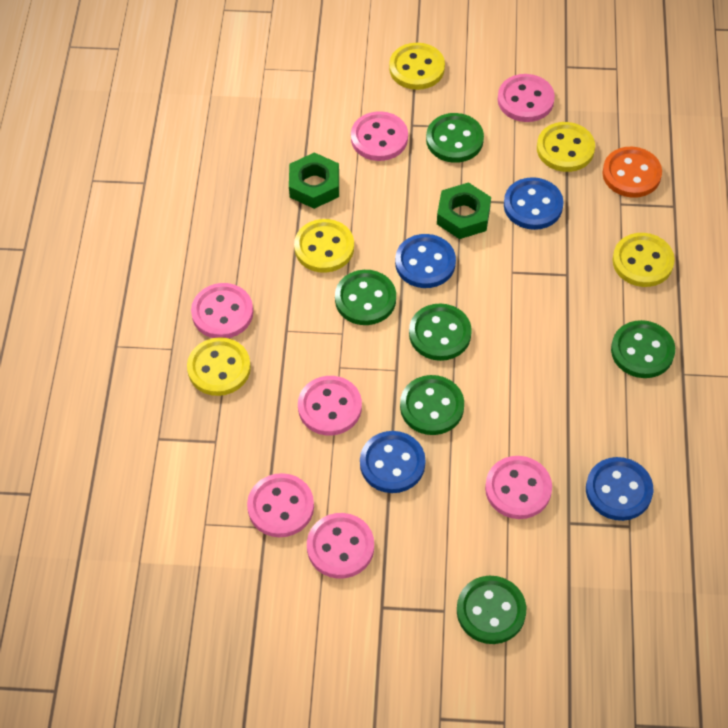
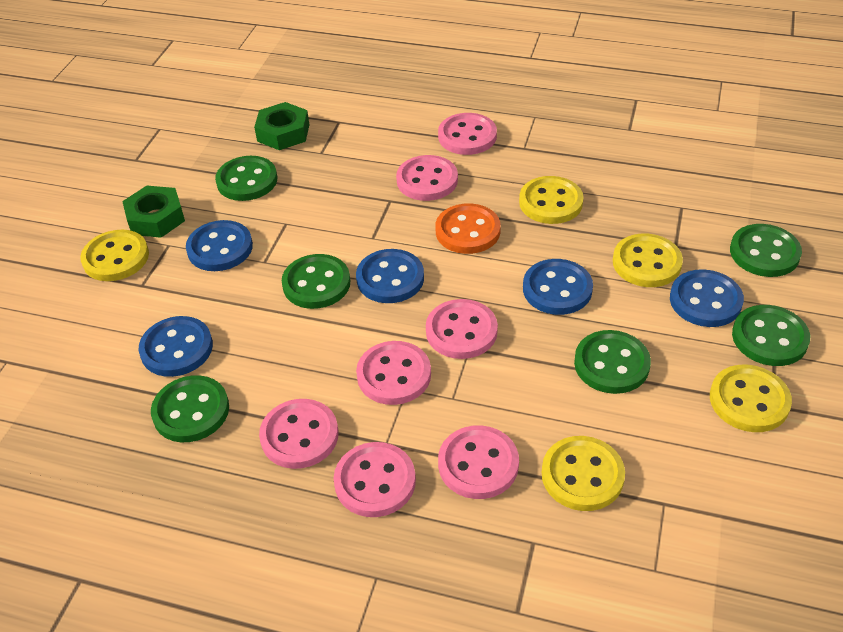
blue button: [360,431,426,493] [395,234,456,288] [504,177,564,230] [586,457,653,521] = 4 -> [139,316,213,377] [186,220,253,271] [356,249,424,303] [523,259,593,315] [670,269,744,327] = 5

